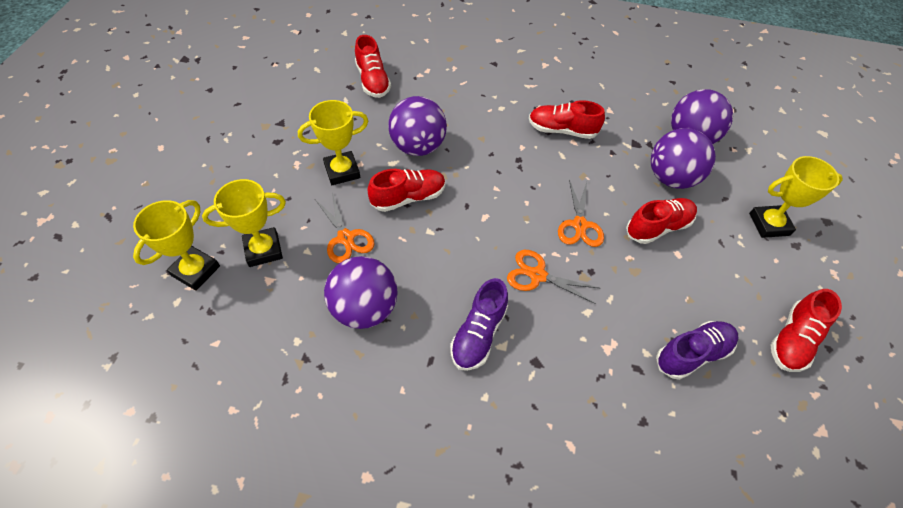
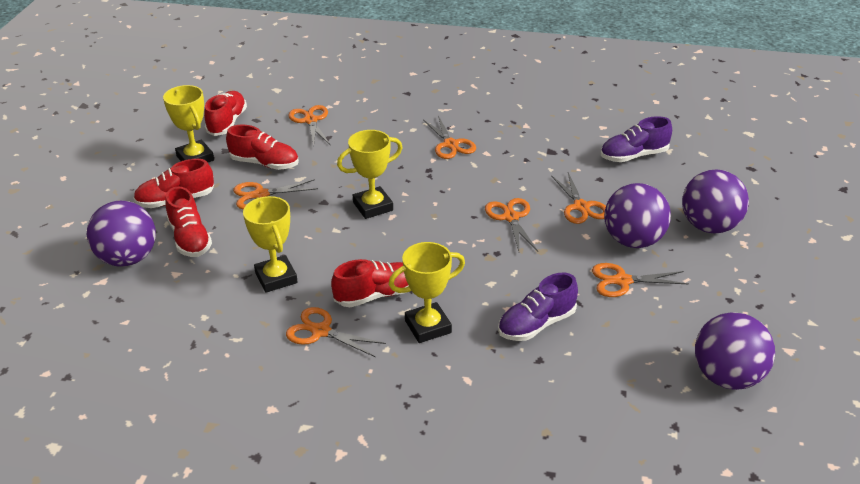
orange scissors: [315,193,375,263] [507,250,599,304] [558,179,604,247] = 3 -> [233,179,318,210] [286,307,386,357] [288,105,330,147] [423,116,476,159] [485,198,538,251] [551,172,606,224] [592,263,689,297] = 7

